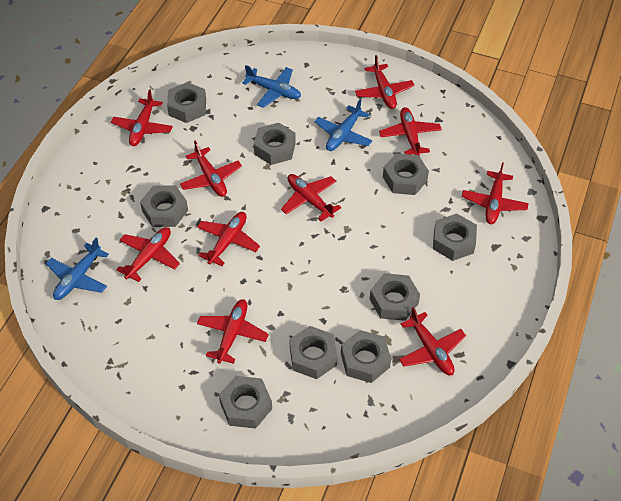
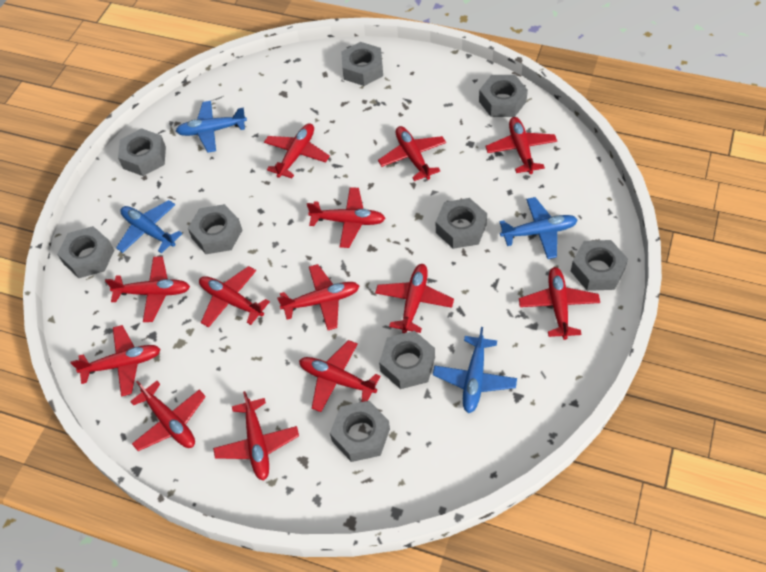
blue plane: [46,238,109,300] [242,65,301,108] [314,99,372,151] = 3 -> [116,200,183,253] [176,101,247,153] [433,327,517,413] [499,197,577,259] = 4
red plane: [111,89,173,146] [116,227,180,282] [180,141,242,197] [197,212,260,266] [197,299,269,364] [281,174,341,221] [355,55,415,109] [379,107,442,156] [399,307,466,375] [462,162,529,224] = 10 -> [71,325,161,397] [105,256,190,322] [130,380,206,451] [199,266,270,328] [213,391,299,481] [264,123,330,178] [277,264,359,330] [299,340,380,412] [307,187,386,248] [375,264,454,333] [378,126,446,181] [485,117,557,174] [519,267,600,340] = 13

